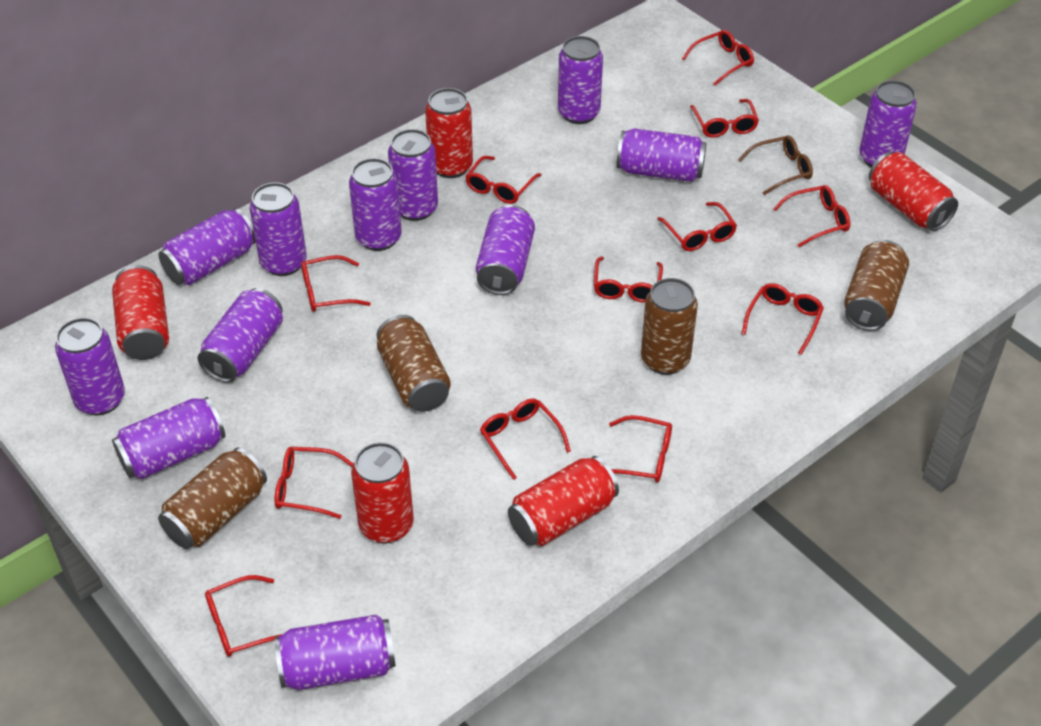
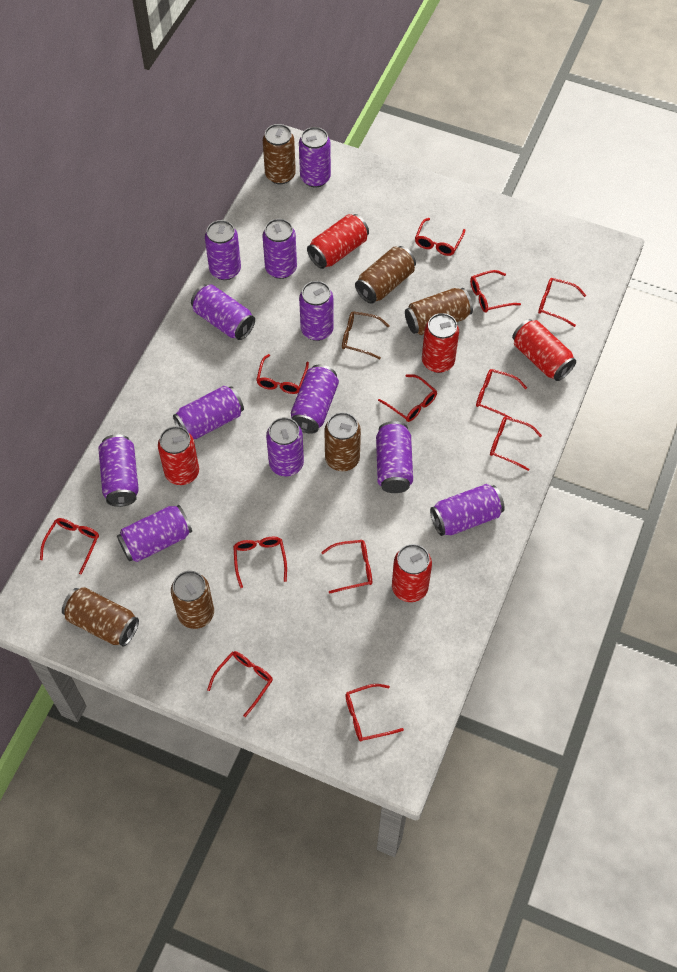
brown can: [158,447,267,549] [376,315,451,412] [641,278,698,375] [844,240,909,331] = 4 -> [62,587,139,647] [171,571,214,629] [263,124,296,184] [324,412,361,471] [355,246,416,304] [405,288,473,335] = 6

